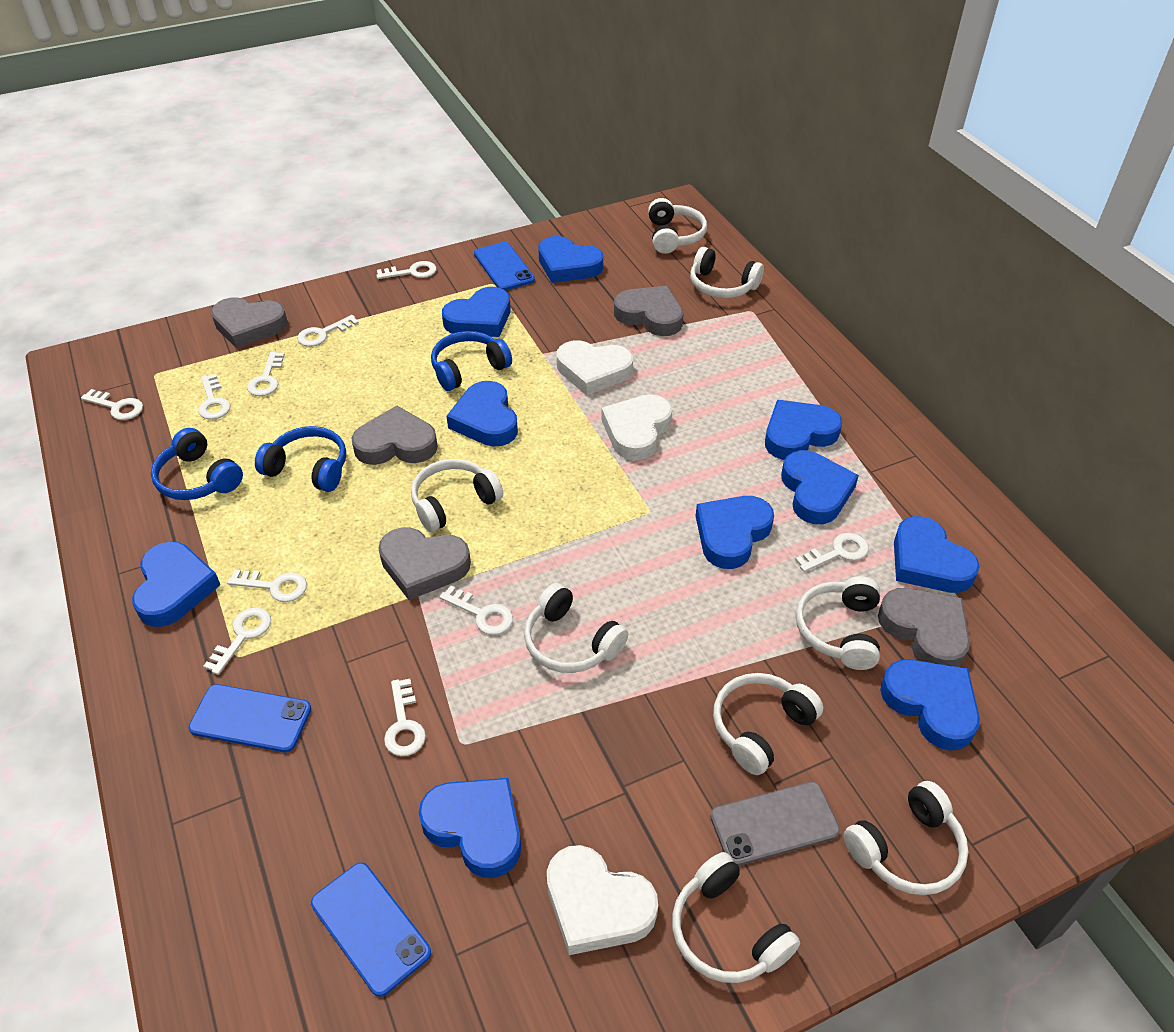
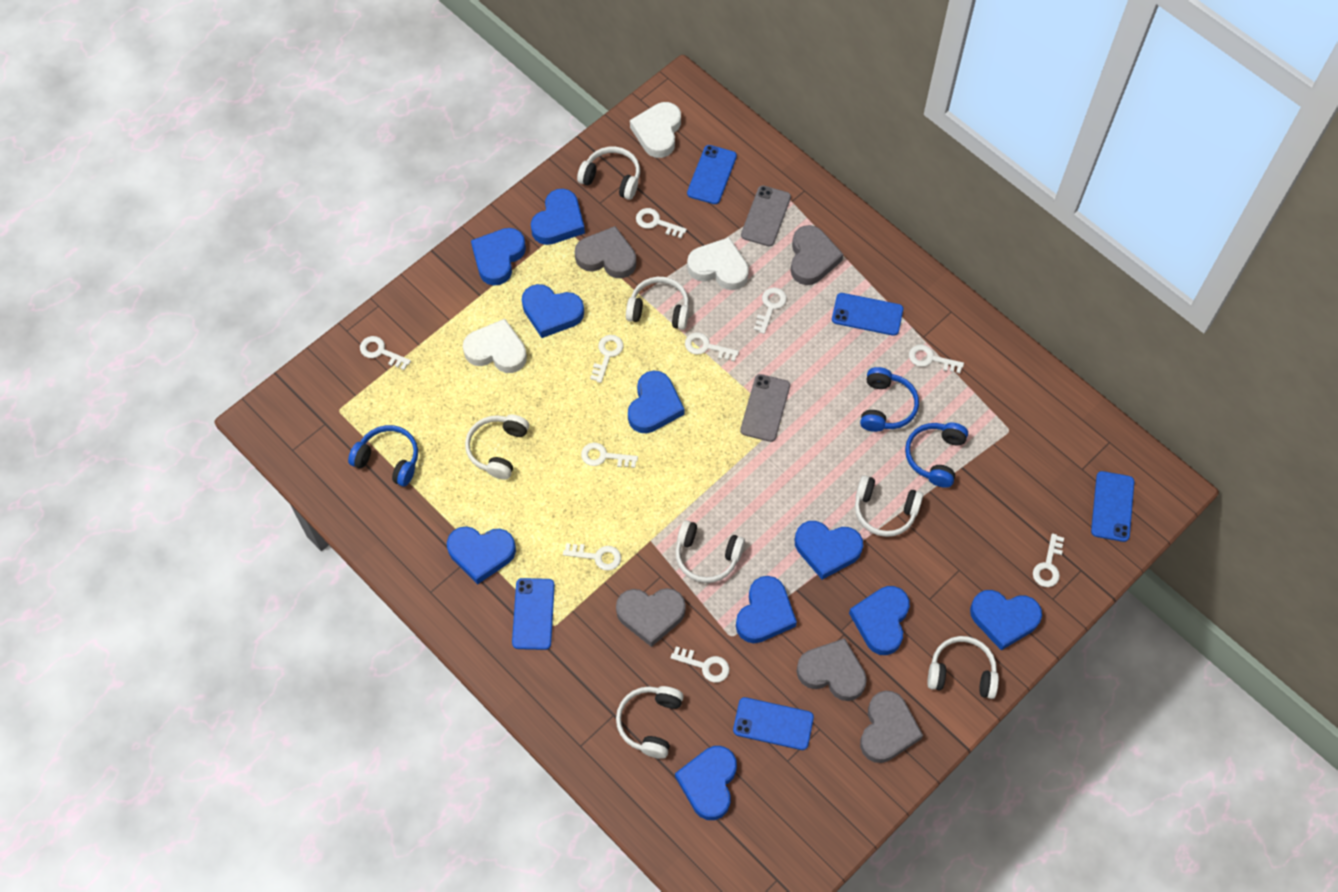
blue phone: [189,684,311,752] [311,862,431,997] [474,242,535,291] = 3 -> [512,578,555,650] [687,145,737,204] [733,697,814,750] [832,293,903,336] [1091,471,1134,542] = 5
grey phone: [710,782,840,866] = 1 -> [740,374,790,442] [741,185,791,246] = 2
white headphones: [411,459,503,532] [524,583,628,673] [648,198,707,254] [672,852,800,983] [690,247,764,298] [713,673,823,775] [796,576,880,670] [843,781,968,895] = 8 -> [465,414,529,480] [577,147,640,200] [616,686,684,759] [626,277,689,330] [675,520,745,583] [855,475,923,537] [927,636,999,699] = 7

